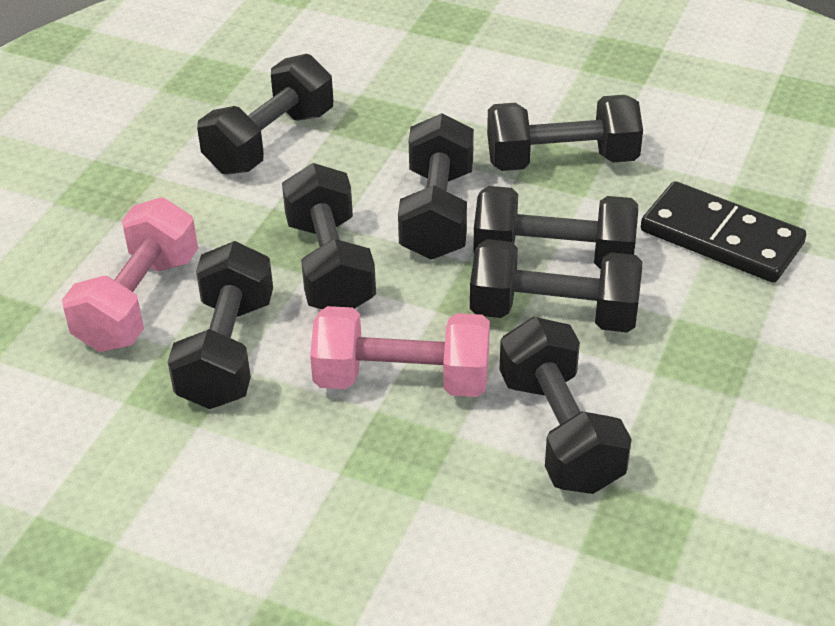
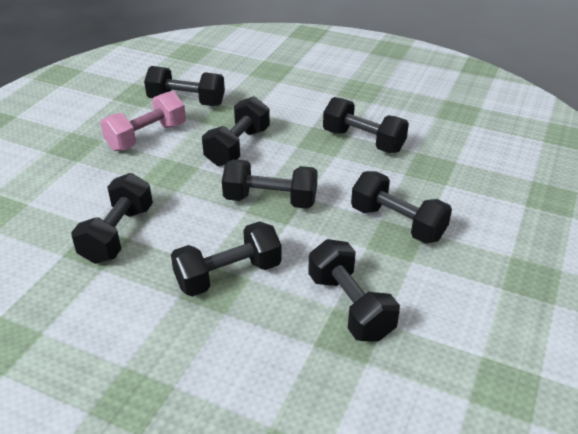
black domino: [641,181,806,283] = 1 -> none = 0
pink dumbbell: [62,198,198,352] [310,306,490,397] = 2 -> [100,91,186,151] = 1

